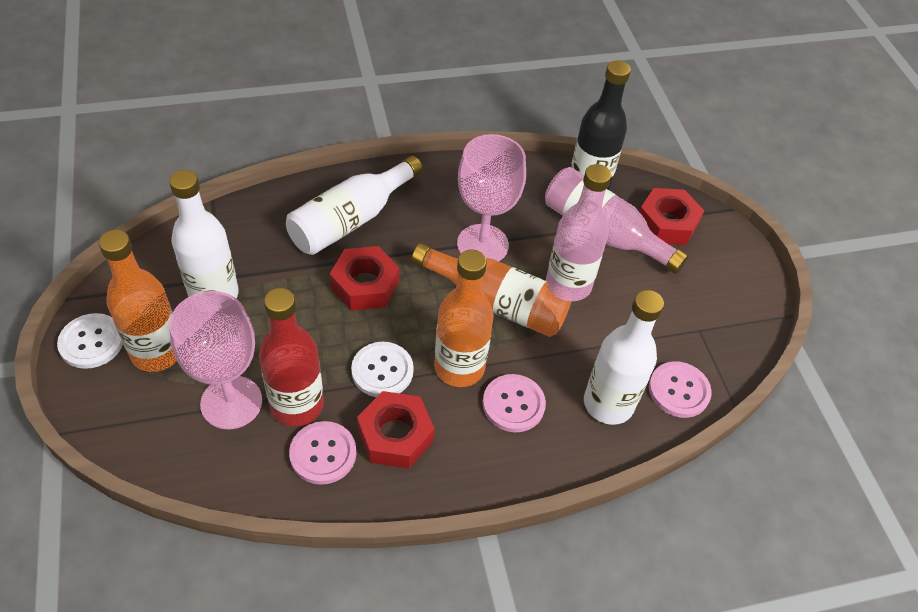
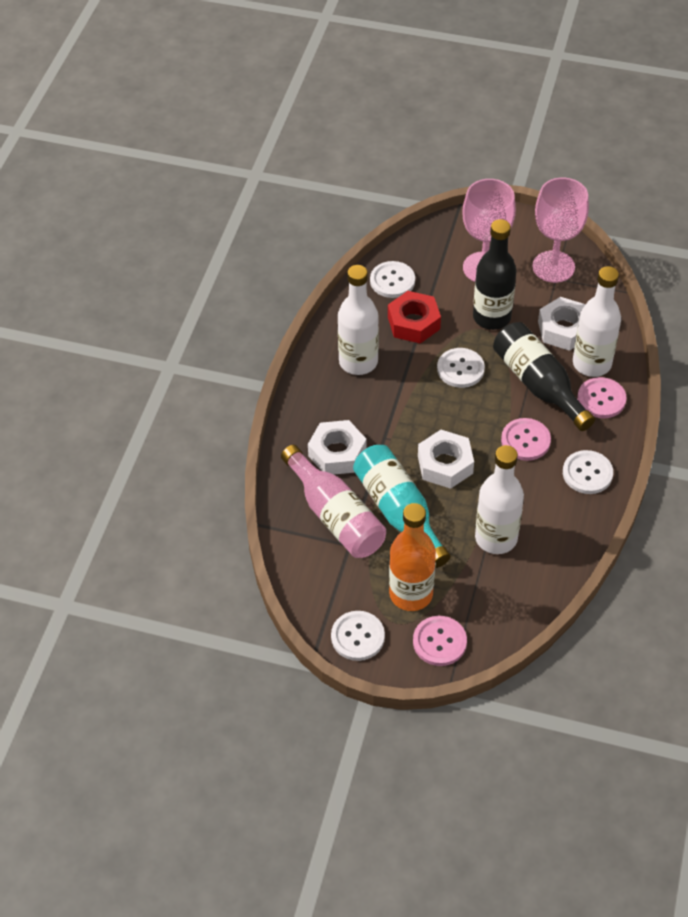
black bottle: [571,60,631,190] = 1 -> [473,219,517,330] [493,322,595,431] = 2
orange bottle: [99,230,177,372] [412,243,572,337] [434,249,494,387] = 3 -> [389,503,436,611] = 1
pink bottle: [545,167,689,274] [546,164,612,301] = 2 -> [281,445,386,558] = 1
red bottle: [259,288,324,427] = 1 -> none = 0
red nut: [330,246,399,311] [357,391,435,469] [640,188,704,245] = 3 -> [388,291,441,344] = 1
turquoise bottle: none = 0 -> [353,445,451,568] = 1
white button: [57,313,123,369] [351,342,414,397] = 2 -> [331,611,385,661] [370,261,415,298] [437,348,485,388] [563,450,613,494] = 4
white nut: none = 0 -> [308,420,366,475] [418,430,474,489] [538,297,586,351] = 3

